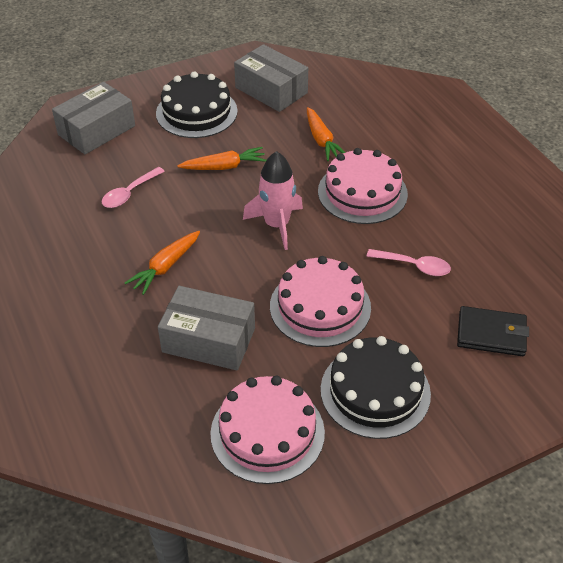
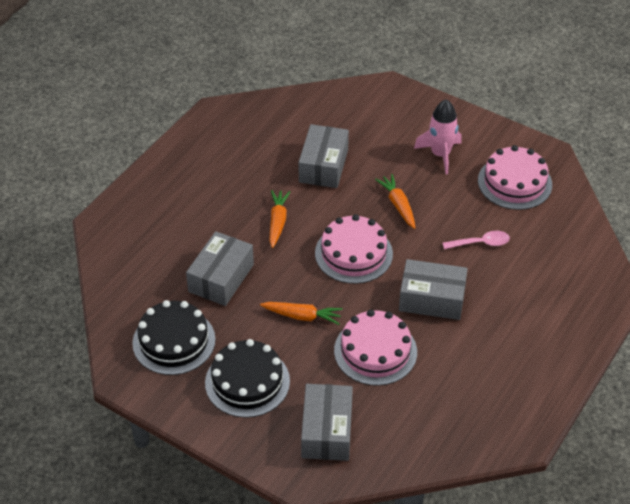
black wallet: [457,306,529,356] = 1 -> none = 0
grey box: [52,82,135,155] [158,286,255,371] [234,44,308,112] = 3 -> [186,231,254,306] [298,124,349,188] [301,384,353,461] [399,259,468,320] = 4
pink spoon: [102,167,165,208] [366,249,451,276] = 2 -> [443,231,510,249] = 1

